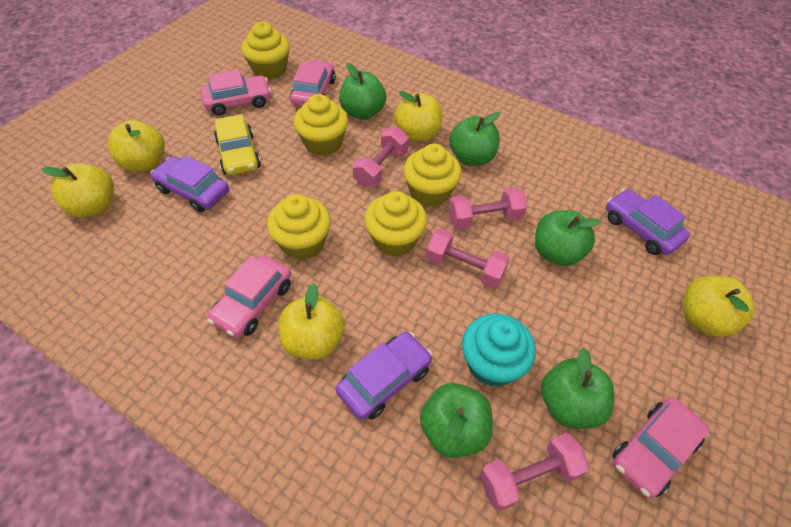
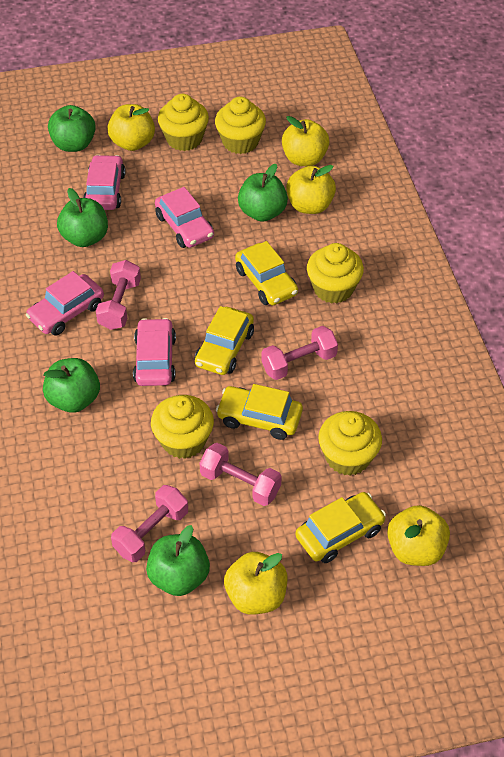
purple car: [151,156,229,212] [336,332,432,420] [606,189,690,255] = 3 -> none = 0
turquoise cupcake: [462,314,536,387] = 1 -> none = 0
yellow car: [214,114,261,175] = 1 -> [195,306,254,375] [216,384,303,440] [235,241,298,305] [295,492,386,563] = 4

